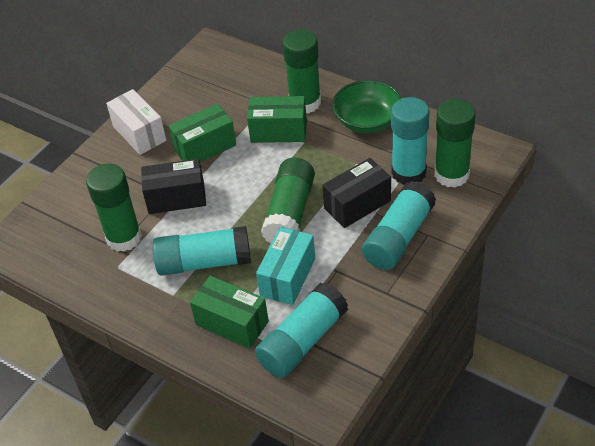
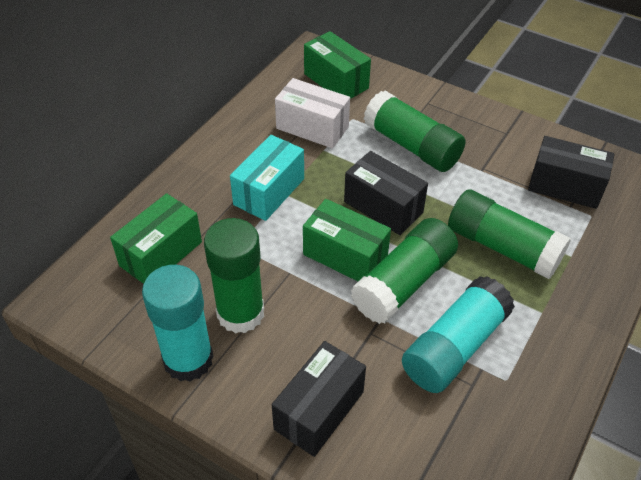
black box: [141,159,206,214] [323,158,391,228] = 2 -> [272,341,366,457] [344,151,428,235] [528,136,615,209] = 3
green bowl: [332,80,402,133] = 1 -> none = 0
turquoise glue stick: [153,226,251,276] [255,282,348,378] [362,181,436,270] [391,97,429,185] = 4 -> [142,265,214,382] [402,276,515,393] = 2

